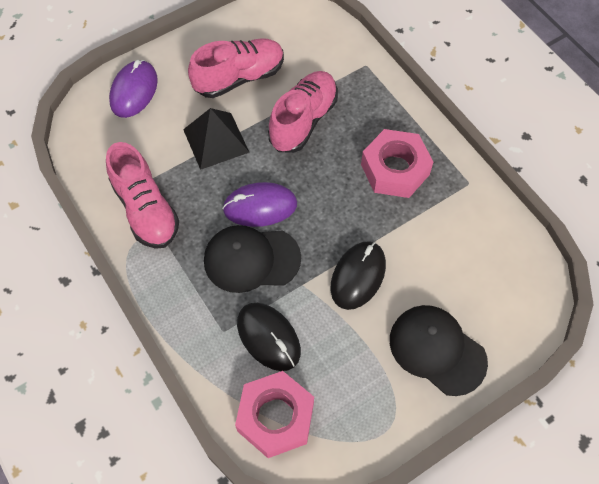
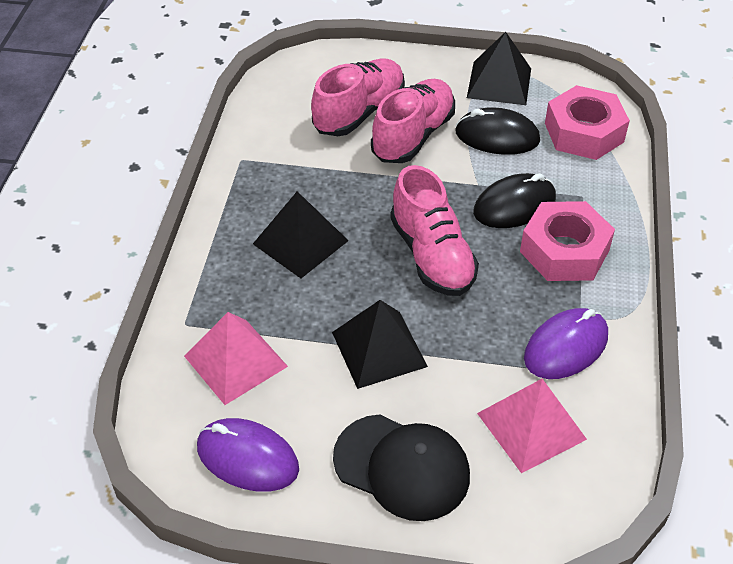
black cap: [204,225,301,293] [390,305,488,396] = 2 -> [333,414,470,521] = 1
black pyramid: [183,108,249,170] = 1 -> [253,191,349,278] [332,300,428,389] [467,32,531,105] = 3
pink pyramid: none = 0 -> [184,312,288,405] [477,379,587,473] = 2

